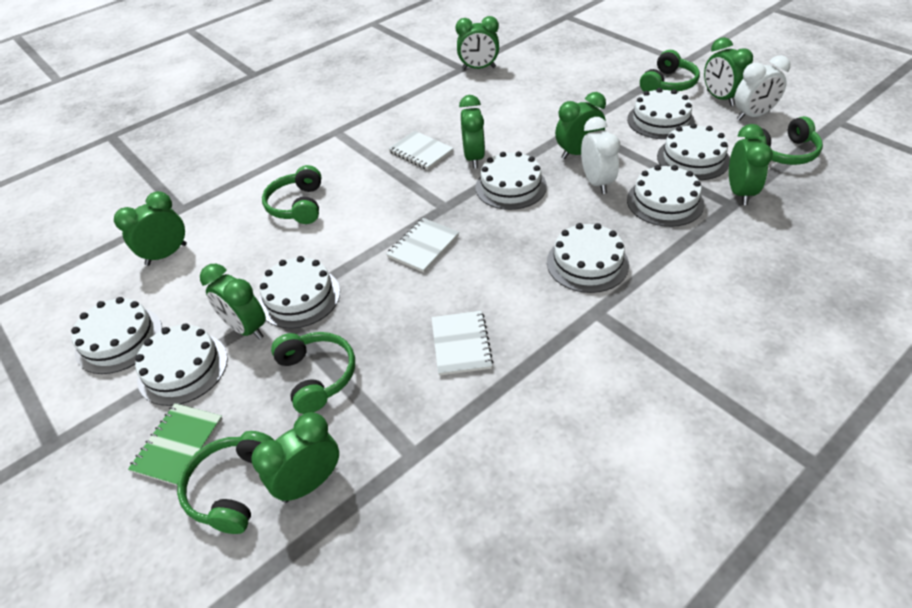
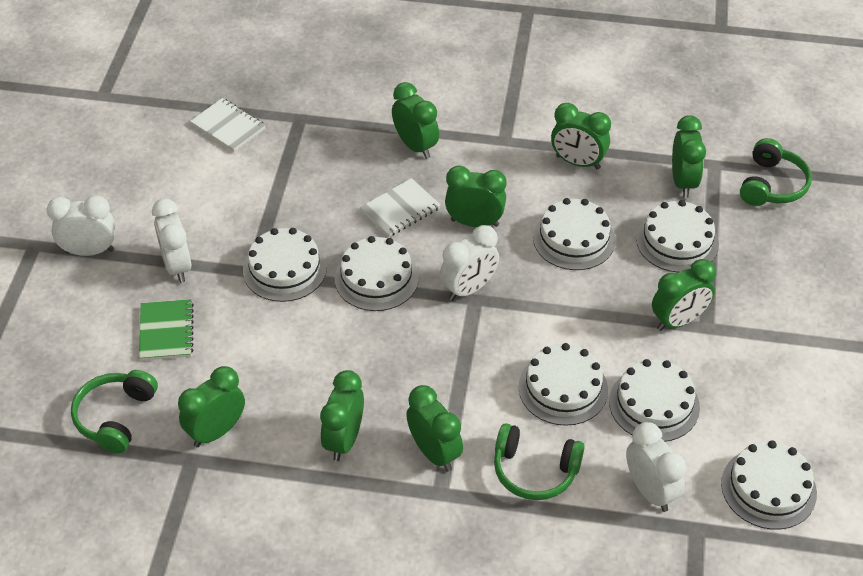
green headphones: [177,431,274,534] [262,165,321,224] [271,332,355,414] [640,50,700,92] [745,116,823,165] = 5 -> [71,370,158,453] [494,423,585,500] [740,138,812,206] = 3
white cake: [71,297,162,374] [135,323,228,406] [259,256,340,329] [476,151,547,210] [547,223,629,293] [627,88,695,139] [627,165,704,227] [657,123,730,180] = 8 -> [243,228,327,302] [335,236,419,311] [518,343,608,426] [533,198,615,270] [609,359,700,442] [636,200,719,273] [721,440,817,530] = 7
white clock: [581,117,620,194] [734,55,790,121] = 2 -> [47,195,115,256] [152,198,191,283] [440,225,499,301] [626,422,686,512] = 4
white notebook: [387,218,459,273] [388,131,454,170] [431,311,493,376] = 3 -> [190,98,266,152] [360,178,441,237] = 2

